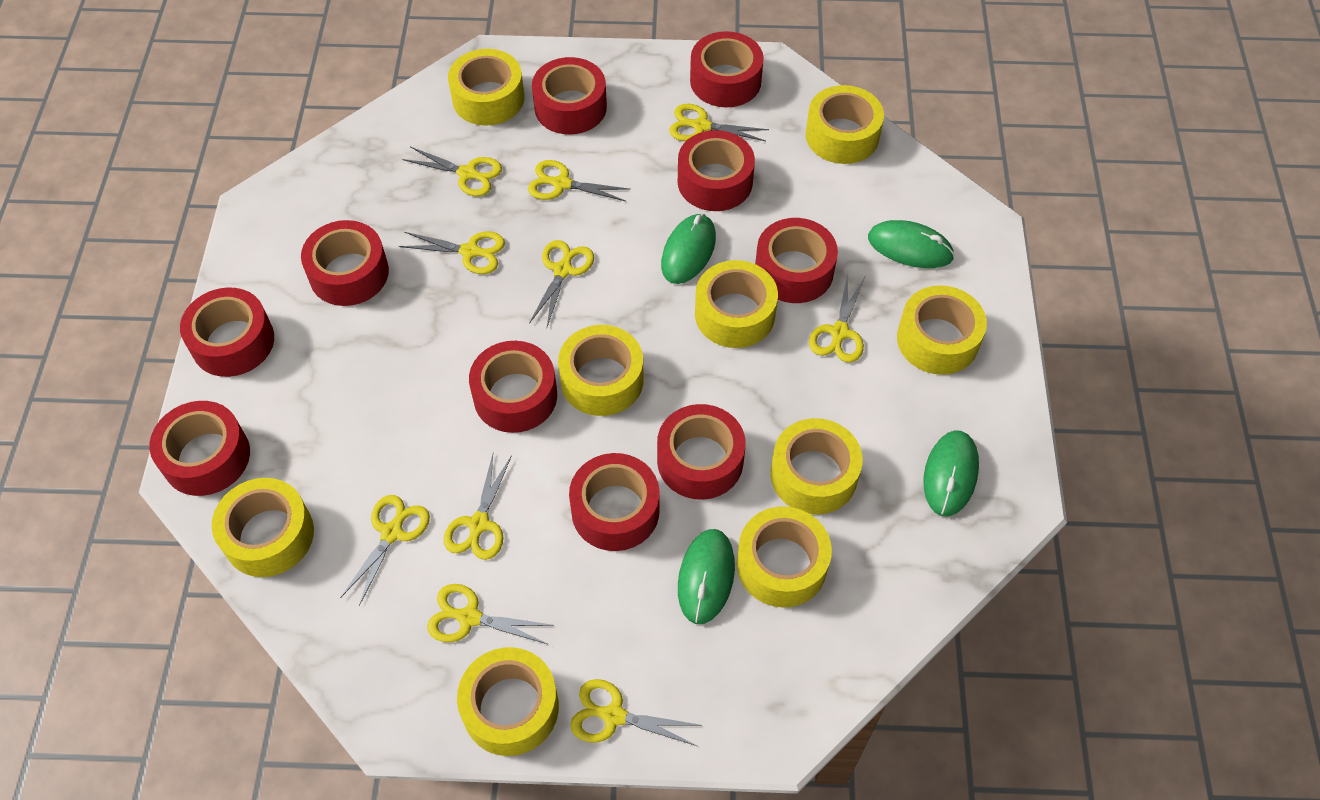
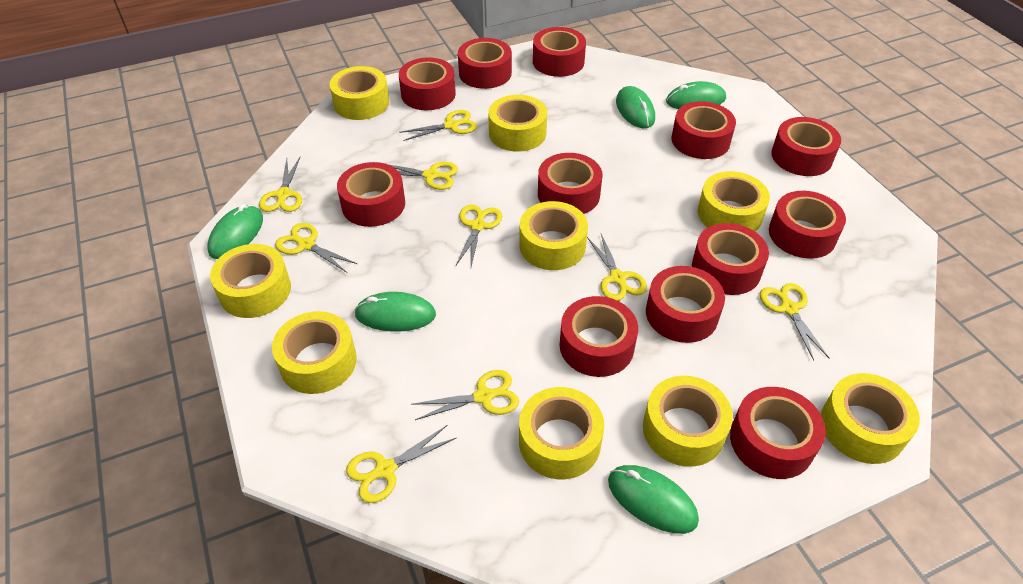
green mouse: [661,214,716,284] [678,529,735,624] [868,220,955,268] [924,430,979,516] = 4 -> [207,204,263,259] [354,292,436,332] [608,465,699,534] [616,86,655,128] [666,81,726,109] = 5
red tape: [149,401,250,496] [180,288,274,377] [301,220,389,306] [469,341,557,433] [532,57,607,134] [569,453,660,551] [657,404,746,500] [678,130,755,211] [690,31,764,107] [755,218,838,303] = 10 -> [337,162,405,227] [399,57,456,110] [458,38,512,89] [533,27,586,77] [538,153,602,214] [560,296,638,377] [646,266,725,343] [672,101,736,159] [692,223,769,295] [730,387,826,479] [769,191,846,259] [771,117,841,176] = 12
yellow scissors: [340,495,430,606] [399,232,505,274] [403,147,502,196] [427,584,552,644] [444,454,512,560] [528,160,631,202] [529,240,594,327] [570,679,701,746] [669,104,769,141] [809,273,865,363] = 10 -> [259,157,302,212] [275,223,358,273] [346,425,456,503] [390,162,458,190] [399,110,477,141] [411,370,519,420] [456,204,502,266] [587,234,647,301] [760,283,829,361] = 9

